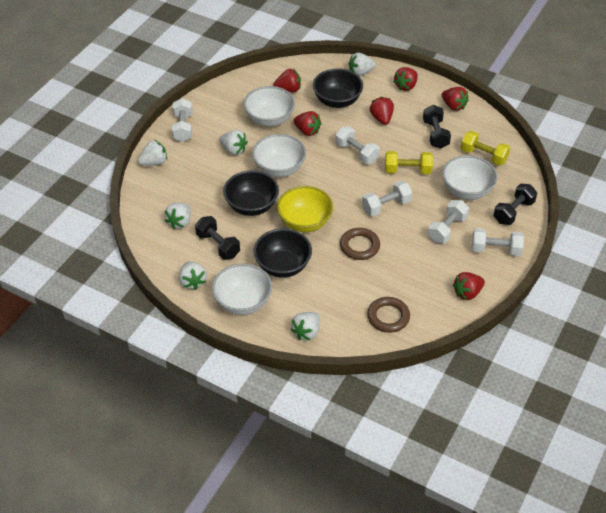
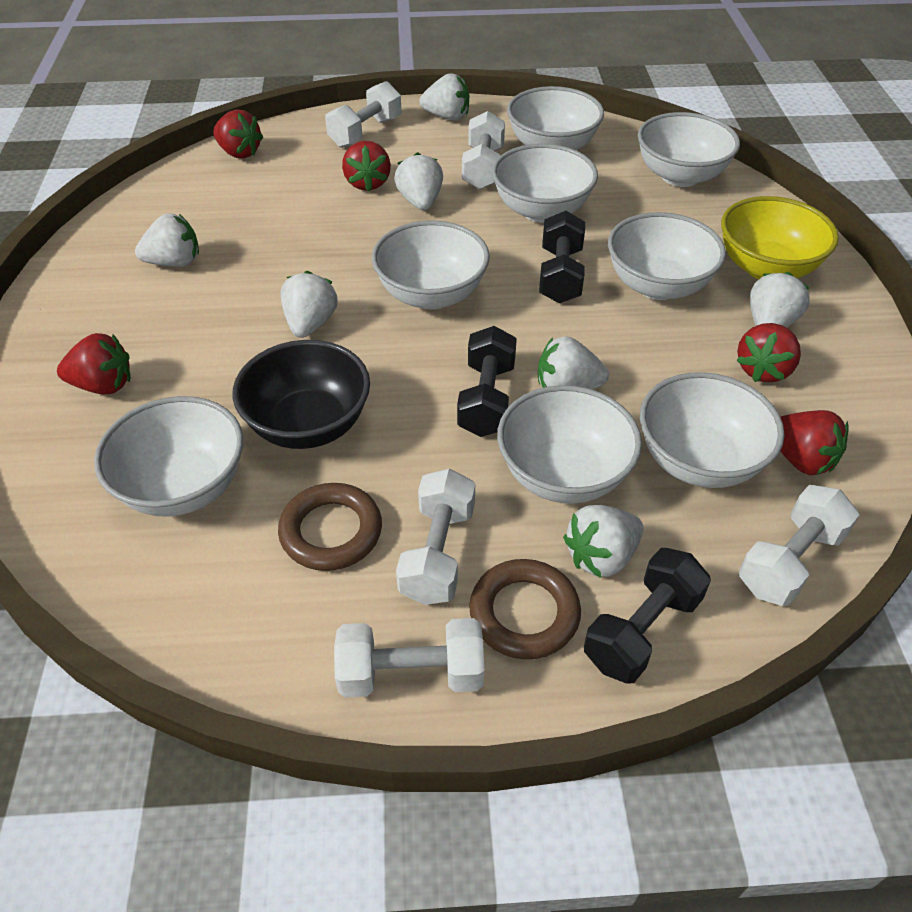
black bowl: [223,170,279,216] [253,228,312,278] [313,68,363,108] = 3 -> [233,340,370,449] = 1
red strawberry: [273,69,301,92] [294,111,321,136] [370,97,394,125] [393,67,418,91] [442,87,469,111] [453,272,485,300] = 6 -> [57,333,130,394] [213,109,263,159] [342,141,391,192] [736,323,801,382] [781,410,849,475] = 5
white bowl: [212,264,272,315] [244,86,295,127] [252,134,306,177] [442,155,498,200] = 4 -> [94,396,243,517] [372,221,490,309] [492,144,598,223] [497,385,642,504] [507,86,604,150] [608,212,726,300] [638,112,740,187] [640,372,785,488] = 8
white strawberry: [138,140,167,166] [164,203,191,229] [179,261,207,290] [219,130,248,155] [291,312,320,340] [349,52,376,76] = 6 -> [135,213,199,267] [281,271,338,338] [394,152,443,210] [419,73,469,120] [538,336,609,390] [563,505,644,578] [750,272,810,327] = 7
yellow dumbbell: [385,151,433,174] [461,131,510,166] = 2 -> none = 0

